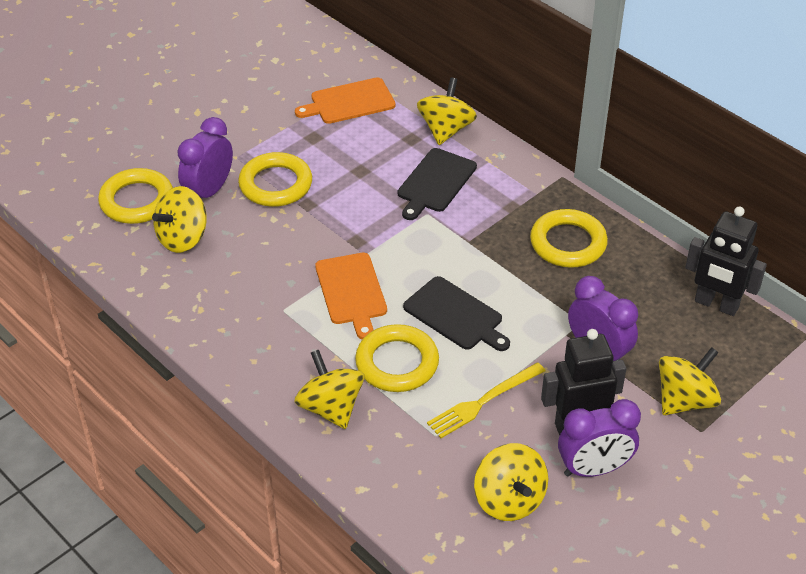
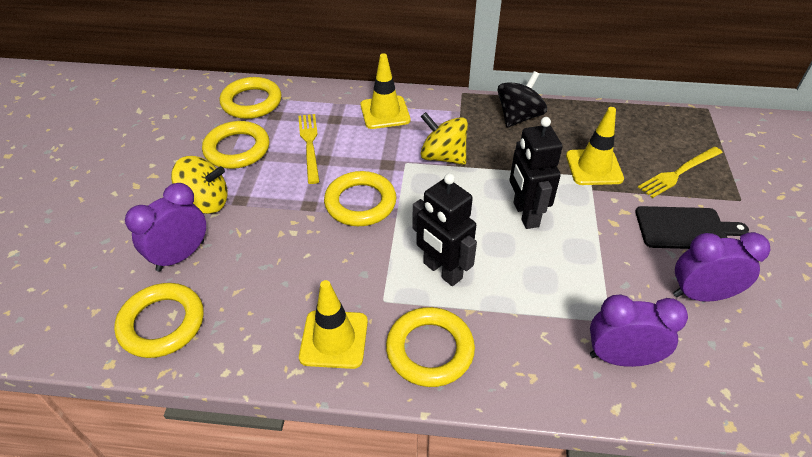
black cutting board: [398,148,477,220] [403,276,510,351] = 2 -> [635,206,749,249] = 1
black spinning top: none = 0 -> [497,71,547,128] = 1
orange cutting board: [295,77,396,124] [315,253,387,339] = 2 -> none = 0
yellow fork: [427,362,545,438] = 1 -> [298,114,319,184] [638,147,723,198] = 2
yellow ring: [98,168,173,224] [238,152,312,207] [355,324,439,392] [530,209,608,268] = 4 -> [114,283,204,358] [202,121,269,169] [220,77,282,119] [324,171,396,226] [386,307,475,387] = 5
yellow spinning top: [152,186,207,253] [295,350,364,429] [417,78,477,145] [474,443,548,521] [659,347,721,415] = 5 -> [171,156,228,214] [421,112,468,165] = 2
yellow traffic cone: none = 0 -> [299,280,368,369] [361,53,410,129] [566,107,624,185] = 3

